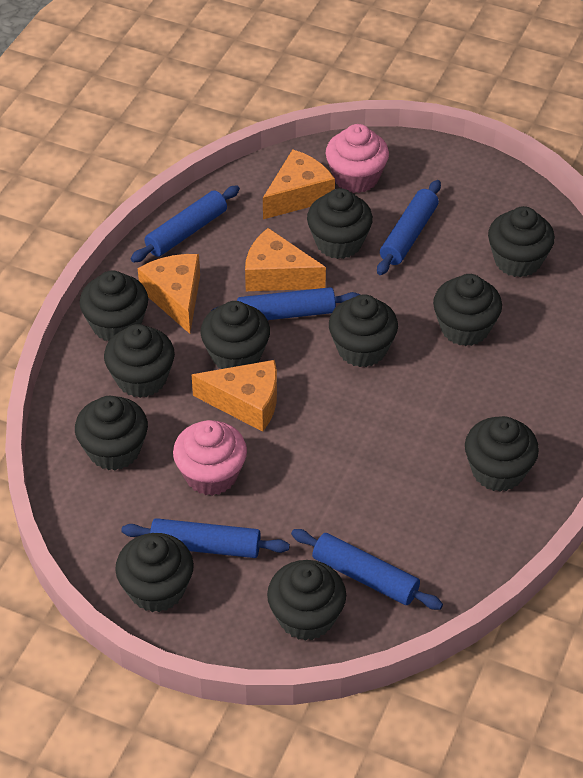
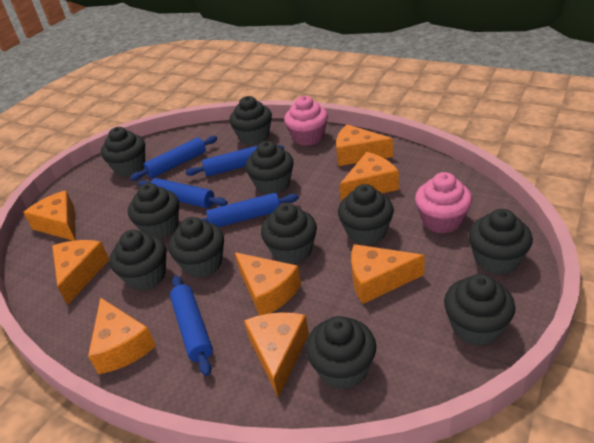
orange cheese: [138,254,200,334] [192,360,277,432] [245,228,326,291] [263,149,335,219] = 4 -> [23,190,76,241] [52,240,109,305] [88,297,156,374] [235,252,301,316] [244,312,309,398] [336,124,393,166] [339,152,399,201] [351,244,425,304] = 8

